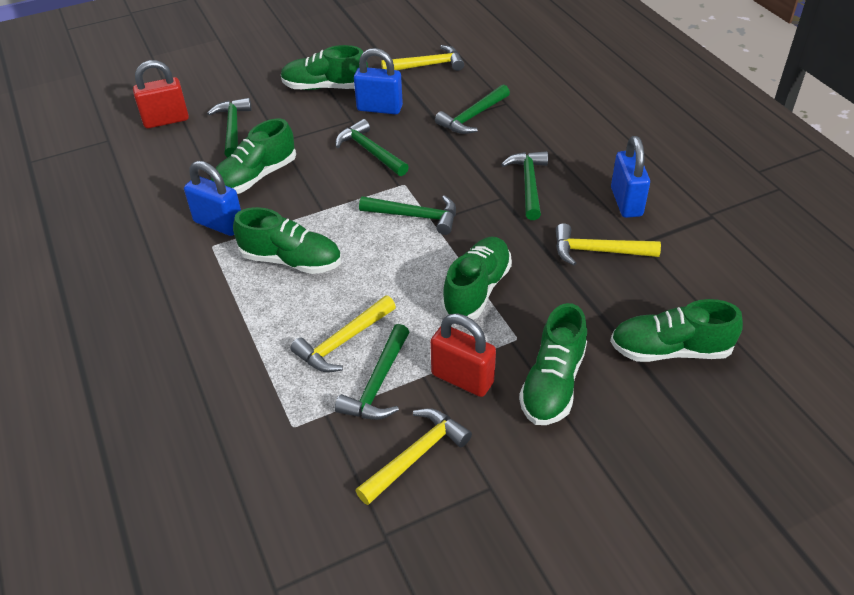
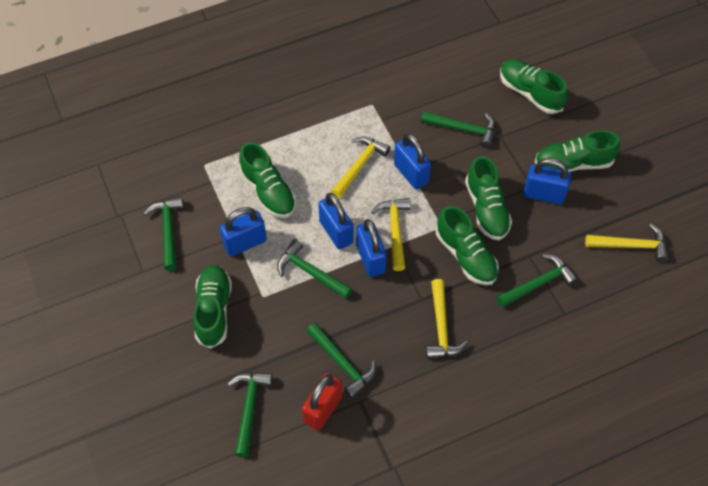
blue padlock: [184,161,241,236] [354,48,403,115] [611,136,650,218] = 3 -> [220,207,267,256] [318,193,353,249] [356,219,387,277] [394,133,431,190] [523,158,571,204] = 5
red padlock: [133,60,189,128] [430,313,496,397] = 2 -> [302,373,342,431] = 1

